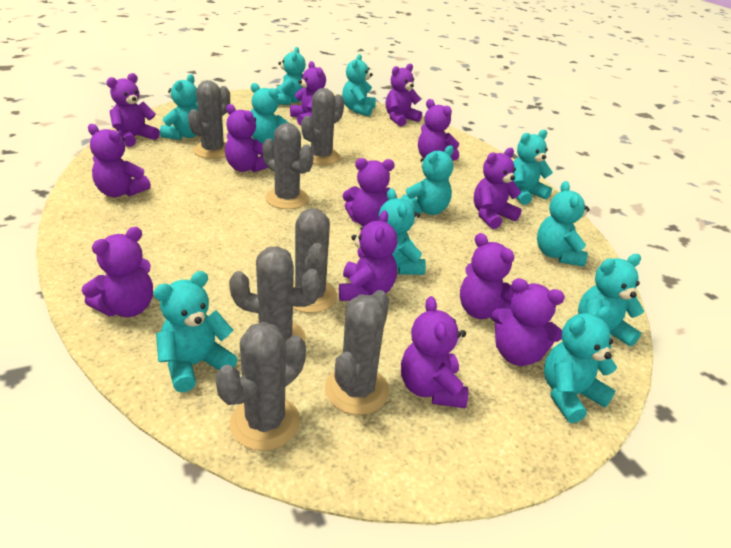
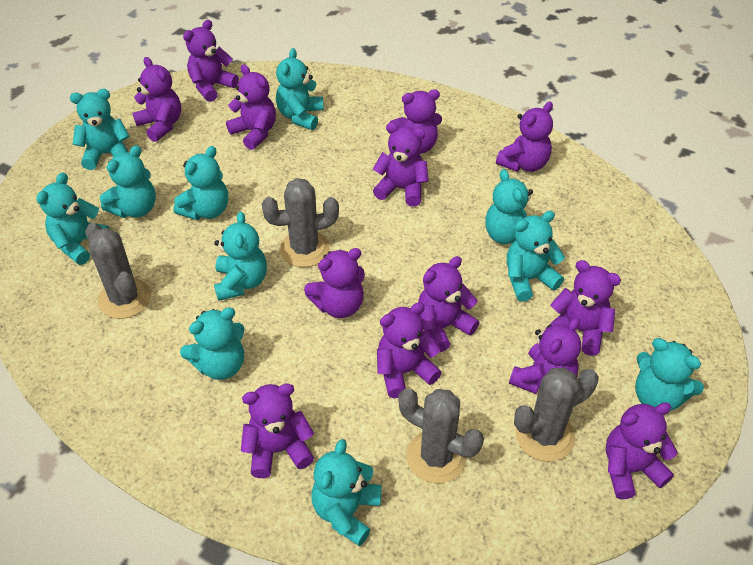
grey cactus: [188,80,230,159] [216,322,306,451] [229,246,322,342] [262,123,314,209] [293,208,337,313] [301,88,344,165] [325,290,389,415] = 7 -> [85,223,151,319] [262,178,339,267] [398,388,484,484] [514,367,598,462] = 4

